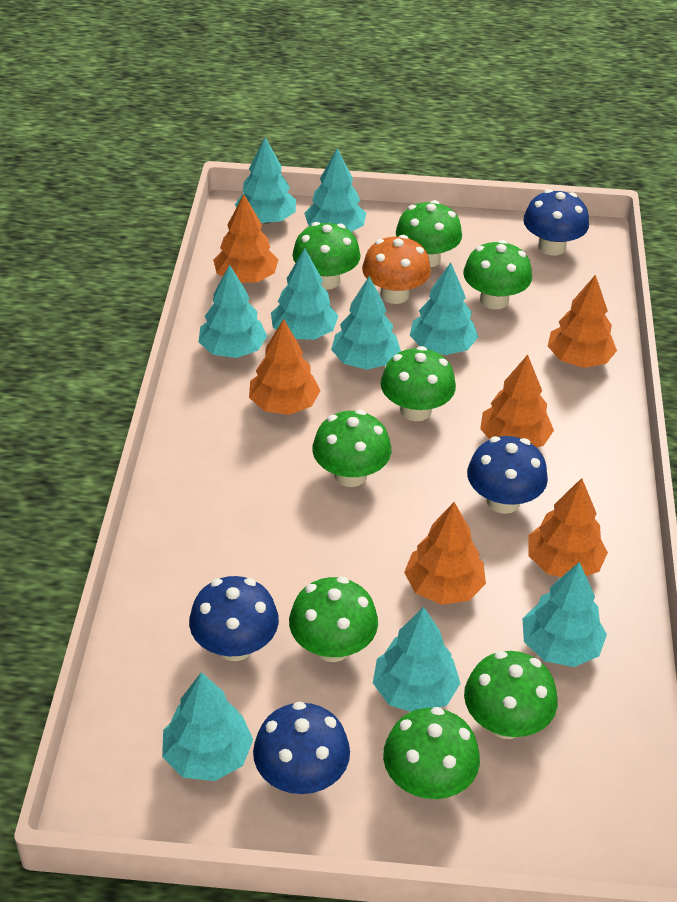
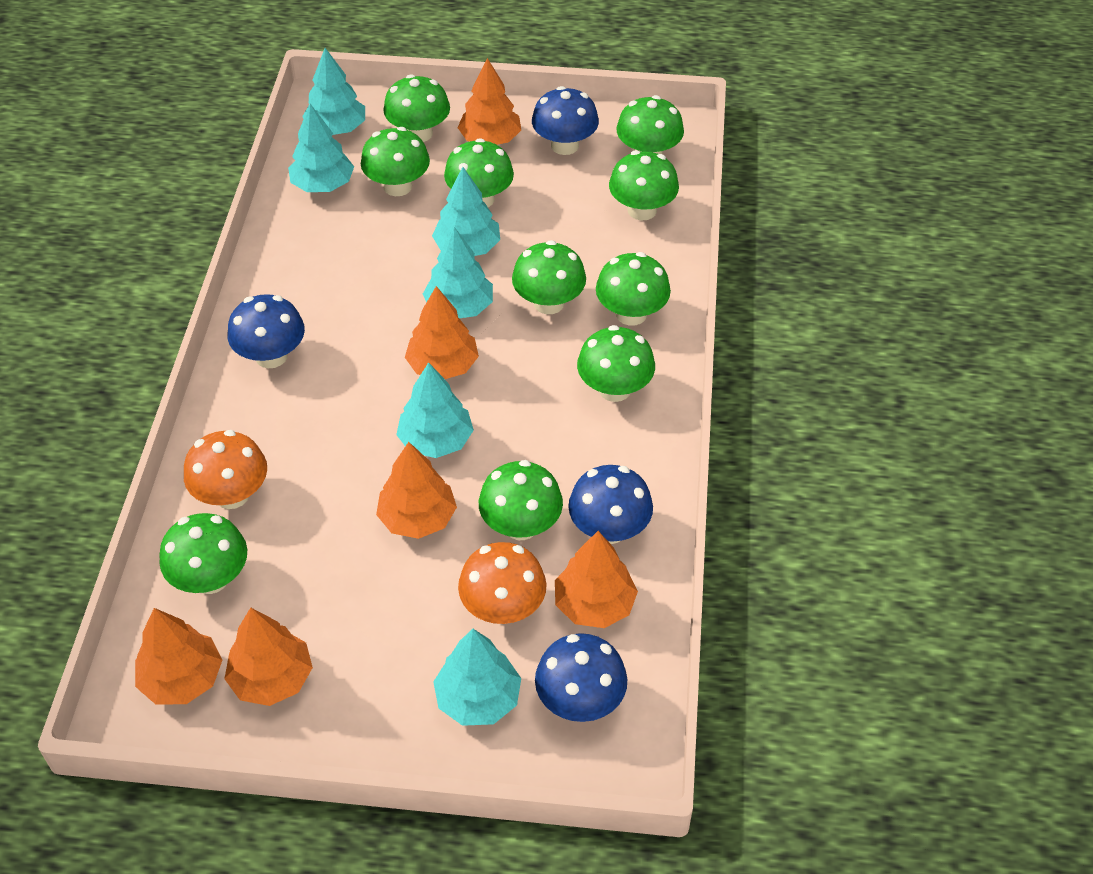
green mushroom: [289,577,378,662] [292,222,361,290] [312,410,391,487] [381,346,456,421] [383,707,480,799] [396,200,462,267] [463,240,532,309] [464,651,558,739] = 8 -> [159,513,247,594] [361,127,430,196] [383,74,450,142] [444,138,514,207] [479,460,563,540] [512,240,586,314] [577,325,655,402] [596,252,671,326] [609,150,679,220] [616,95,684,154] = 10
orange mushroom: [362,235,431,304] = 1 -> [184,430,267,509] [458,542,546,624] = 2
turquoise tree: [162,672,253,781] [199,265,267,358] [235,137,296,223] [271,248,338,340] [304,148,366,232] [331,276,401,370] [373,607,460,712] [410,262,478,355] [522,562,607,667] = 9 -> [288,104,354,192] [302,48,365,135] [396,362,474,458] [423,227,493,318] [432,167,500,256] [433,629,521,726] = 6

